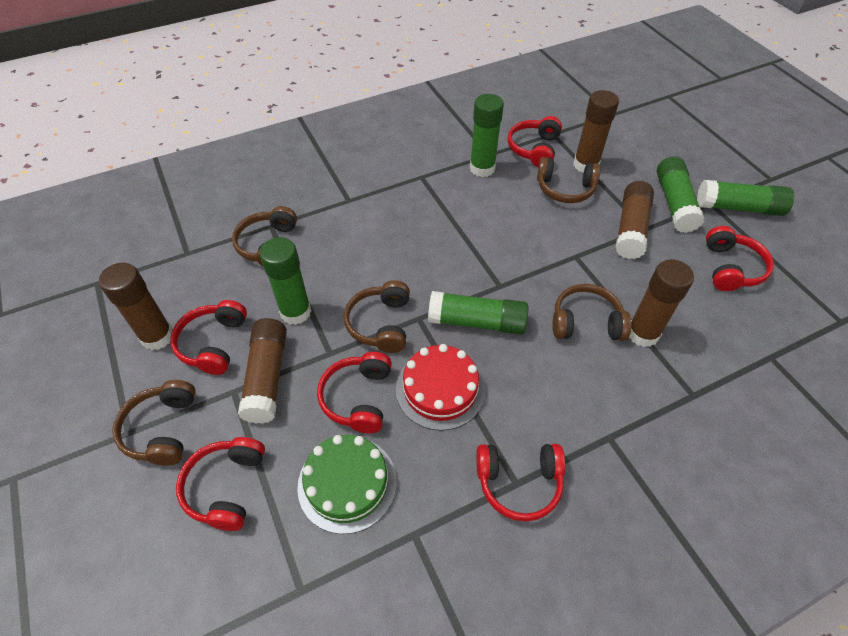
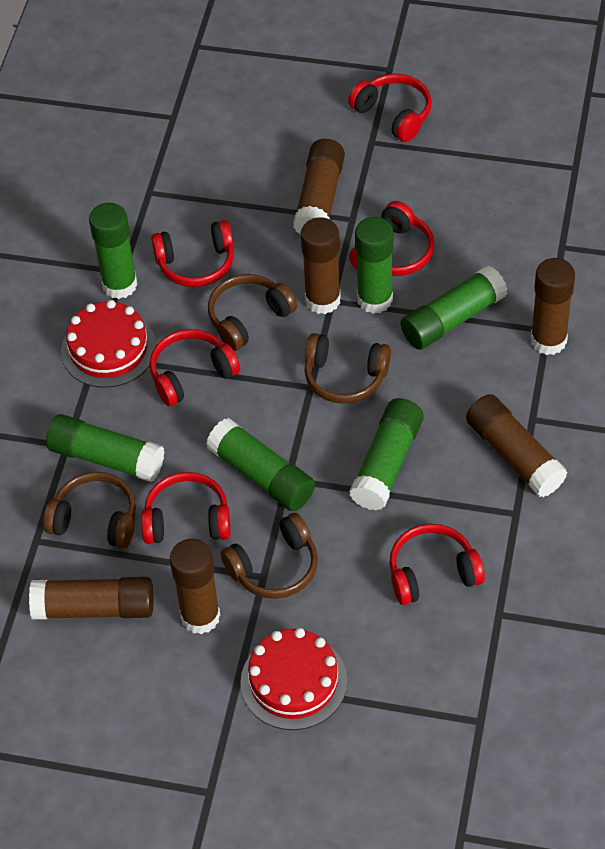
brown glue stick: [99,263,172,350] [238,318,287,424] [573,90,619,173] [616,181,654,259] [629,259,694,347] = 5 -> [29,577,154,620] [170,539,220,634] [293,139,345,236] [301,217,341,314] [466,394,567,497] [531,258,575,355] = 6
brown headphones: [112,380,196,466] [232,206,297,266] [344,280,410,353] [537,157,601,203] [553,284,632,341] = 5 -> [43,472,136,548] [208,274,297,351] [221,513,318,599] [304,333,391,404] = 4
green cake: [297,435,397,534] = 1 -> none = 0
green glue stick: [259,237,311,325] [428,291,529,335] [470,94,504,177] [657,156,704,233] [697,180,795,216] = 5 -> [46,414,165,482] [89,203,138,299] [206,418,315,511] [349,398,424,511] [355,217,394,314] [401,265,507,350] = 6
red cake: [396,344,485,431] = 1 -> [61,300,156,388] [240,628,347,730] = 2

